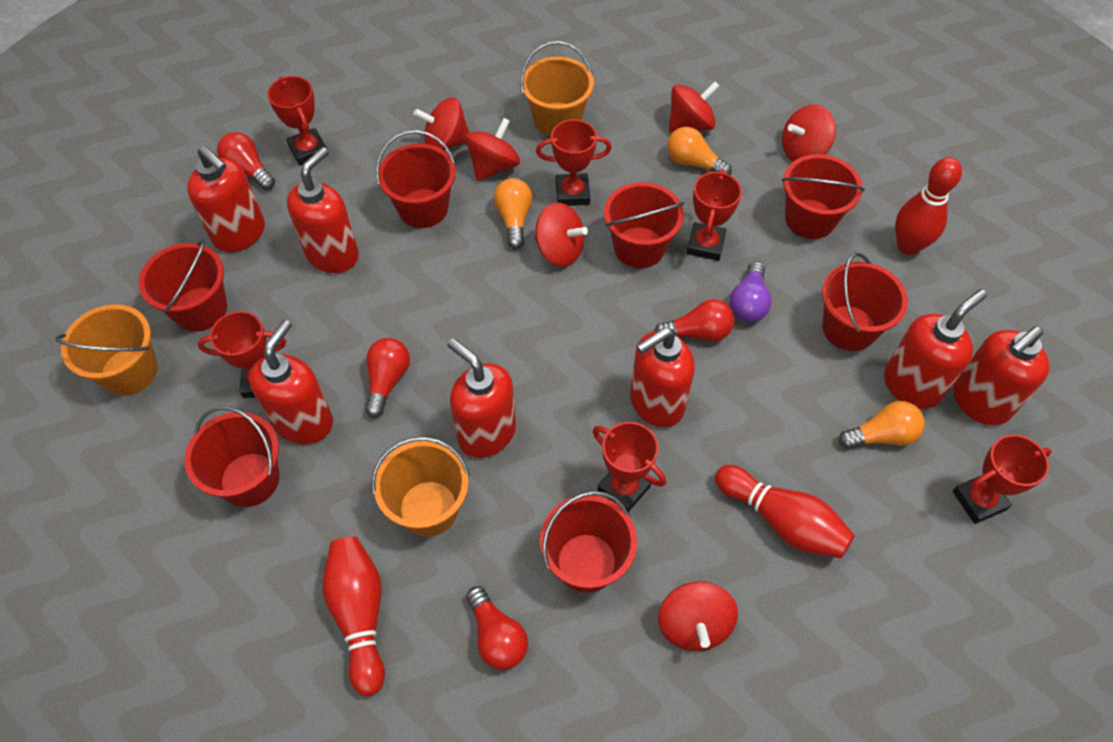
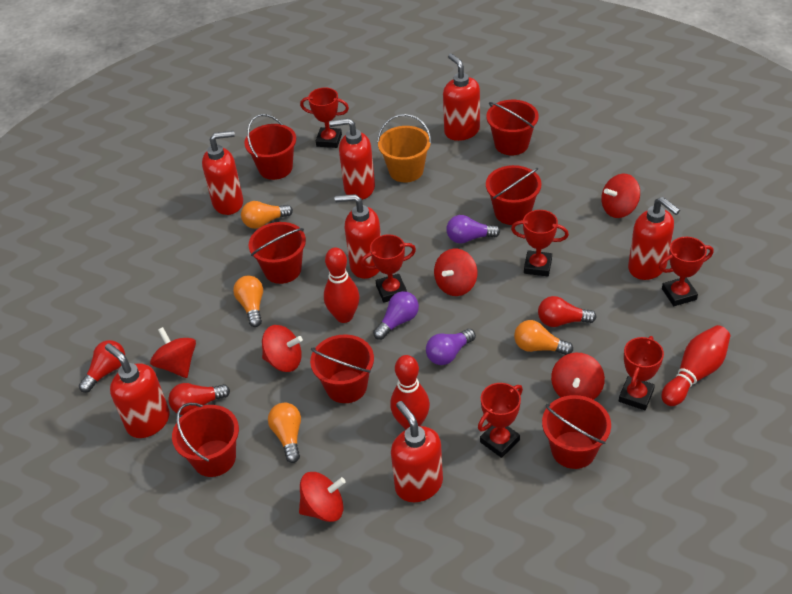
orange bucket: [55,304,158,396] [372,437,470,537] [521,41,594,136] = 3 -> [377,114,432,183] = 1
orange light bulb: [494,178,533,249] [667,127,732,175] [839,401,925,449] = 3 -> [233,275,263,327] [241,201,293,229] [268,403,301,463] [514,320,573,355] = 4
purple light bulb: [729,261,772,322] = 1 -> [373,291,419,340] [426,329,476,365] [446,215,500,243] = 3
red light bulb: [217,132,275,190] [365,338,410,418] [466,586,528,670] [655,299,734,341] = 4 -> [79,340,125,393] [168,383,230,415] [538,296,597,327] = 3

